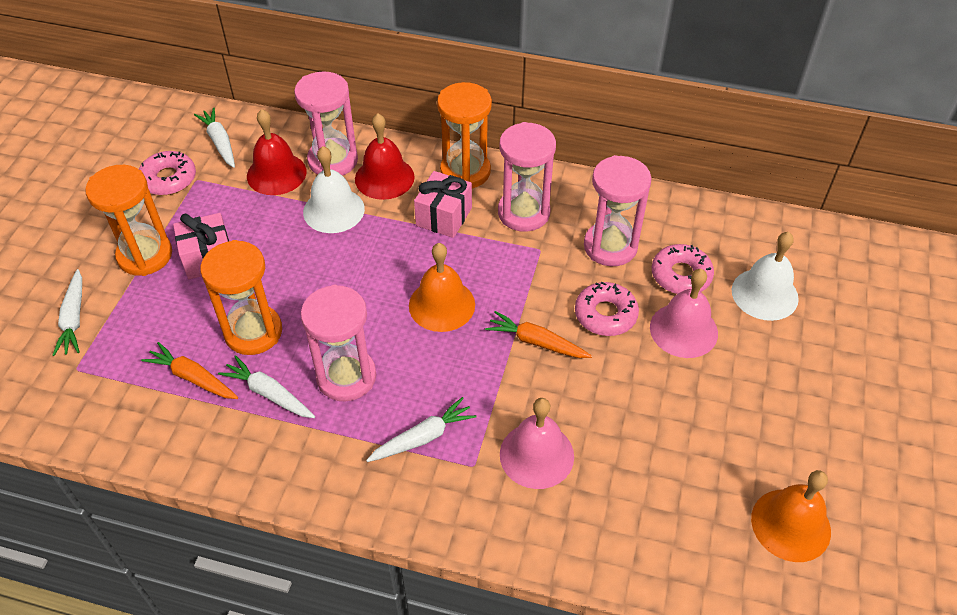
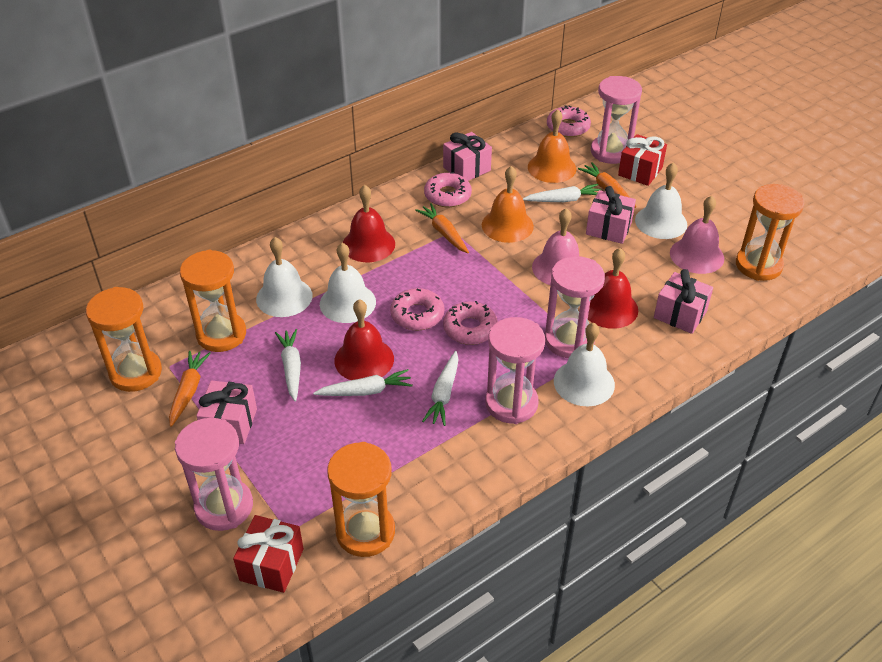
orange carrot: [141,342,238,399] [485,311,592,358] = 2 -> [169,351,211,427] [415,203,469,253] [578,162,636,208] = 3
orange hourglass: [85,165,172,276] [200,240,282,355] [437,82,492,188] = 3 -> [86,287,162,392] [180,250,246,352] [327,442,395,557] [736,184,804,281] = 4
pink donut: [139,151,196,195] [575,282,639,336] [652,244,714,294] = 3 -> [390,288,444,330] [424,172,472,207] [443,301,498,345] [547,105,591,137] = 4
pink gift: [173,213,229,279] [414,171,472,238] = 2 -> [196,381,257,444] [443,132,492,181] [586,186,636,244] [654,269,713,334] = 4
red bell: [247,109,307,195] [355,113,415,200] = 2 -> [334,299,394,380] [343,185,395,262] [588,248,638,329] = 3
red gift: none = 0 -> [233,515,304,593] [618,134,667,186] = 2
white bell: [303,146,365,233] [732,232,799,321] = 2 -> [256,237,313,317] [320,243,376,323] [554,323,615,406] [635,162,687,239] = 4

